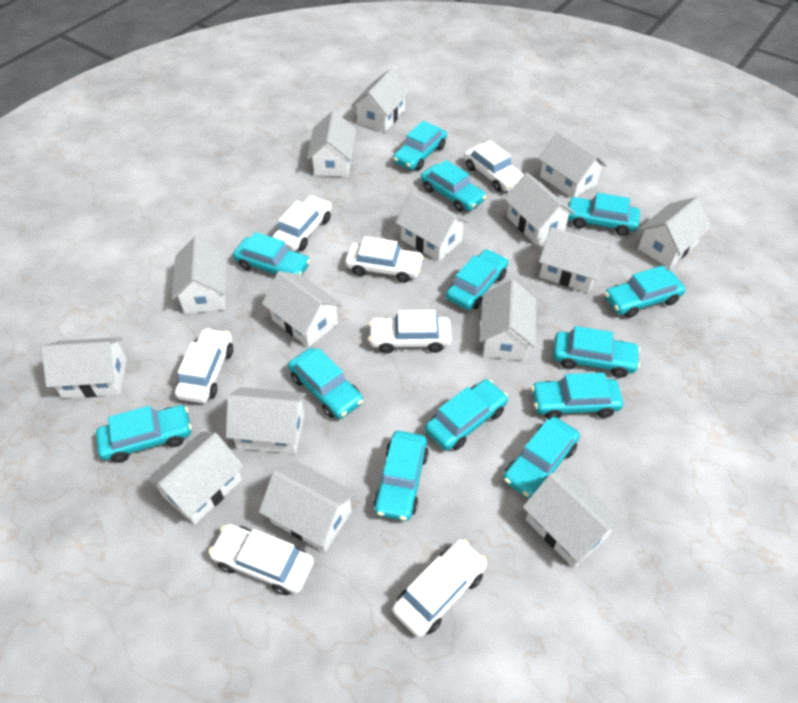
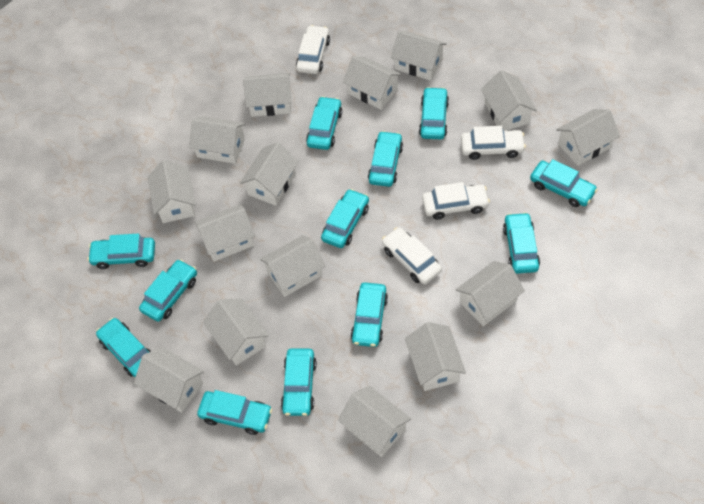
turquoise car: [96,405,192,463] [233,232,310,275] [288,348,363,419] [373,431,429,521] [393,121,447,171] [421,160,486,212] [425,379,508,450] [446,249,508,310] [503,417,580,498] [531,373,623,419] [553,326,640,378] [568,193,640,236] [605,266,685,318] = 13 -> [87,234,155,269] [96,318,151,377] [139,259,197,322] [197,390,272,435] [281,348,317,416] [306,96,342,150] [321,189,369,248] [351,283,388,347] [368,131,403,187] [419,87,449,139] [503,212,540,274] [530,159,598,207] = 12
white car: [175,328,233,403] [208,524,314,595] [273,195,332,251] [345,236,424,283] [368,310,452,354] [392,539,487,637] [464,141,524,192] = 7 -> [296,25,330,74] [382,227,442,284] [422,182,490,220] [461,126,526,160] = 4

